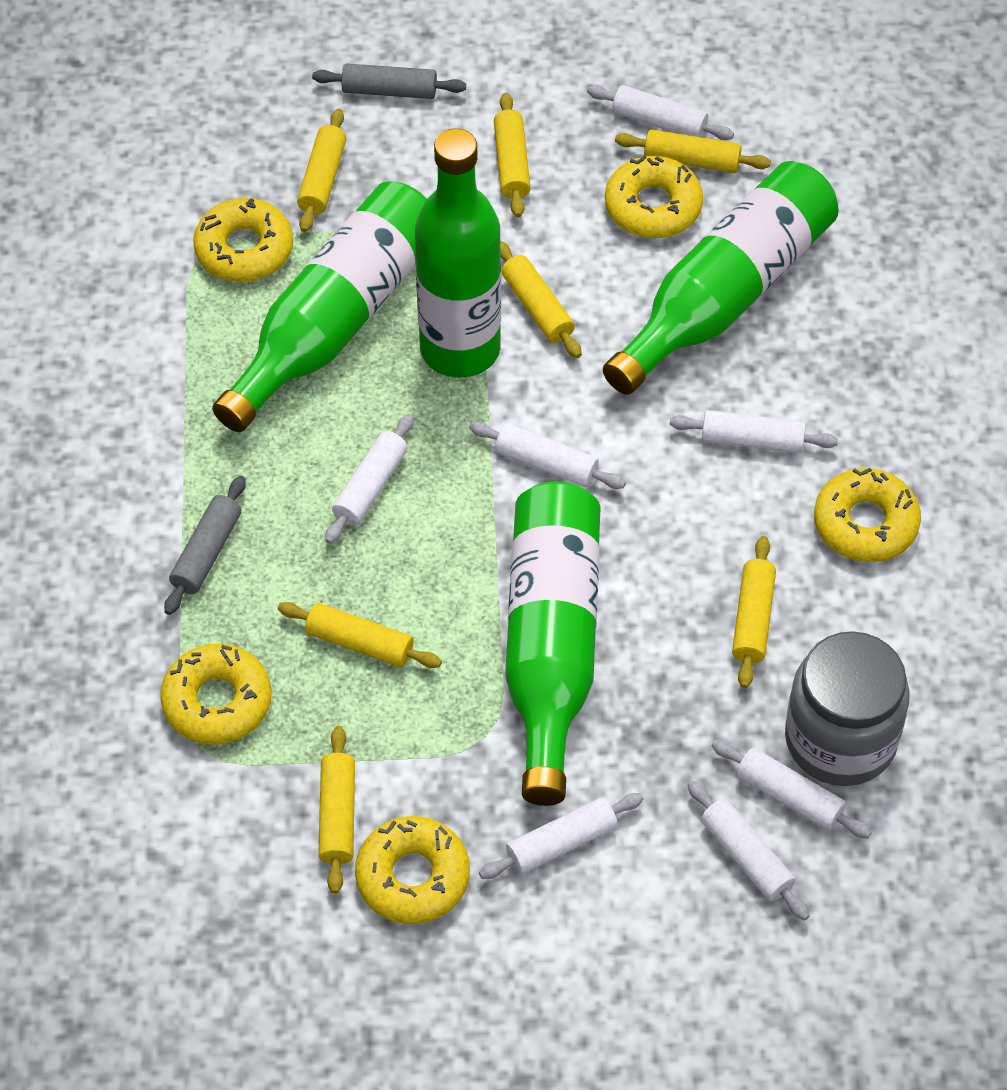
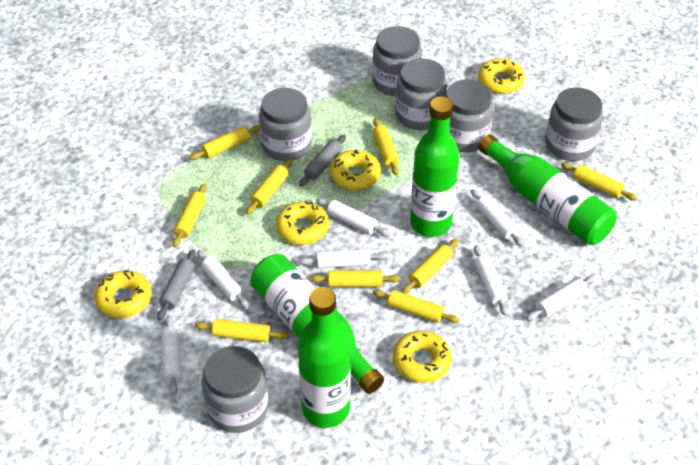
grey jar: [785,631,910,786] = 1 -> [202,346,269,433] [259,88,312,161] [372,26,422,96] [395,58,447,130] [444,79,494,152] [545,87,603,161] = 6
yellow rolling pin: [278,602,442,668] [297,109,346,232] [318,726,355,894] [494,93,531,217] [500,241,582,358] [615,129,771,173] [732,536,776,688] = 7 -> [173,183,207,247] [190,125,260,160] [195,319,287,342] [246,159,292,215] [310,270,400,287] [373,118,399,175] [373,289,460,323] [402,239,459,294] [561,162,637,200] = 9

